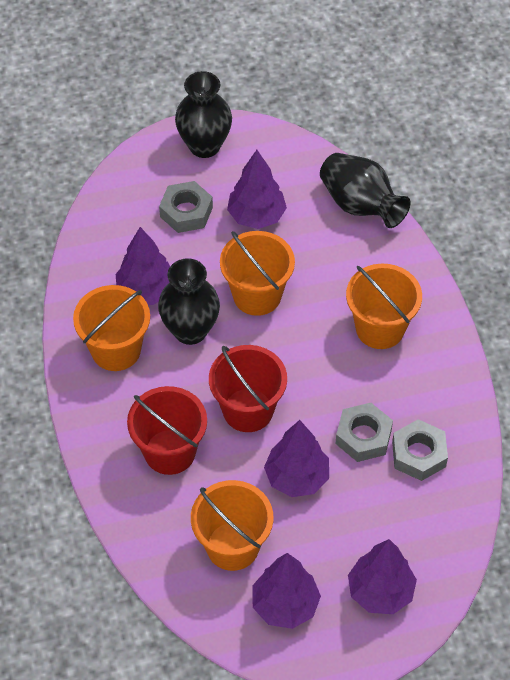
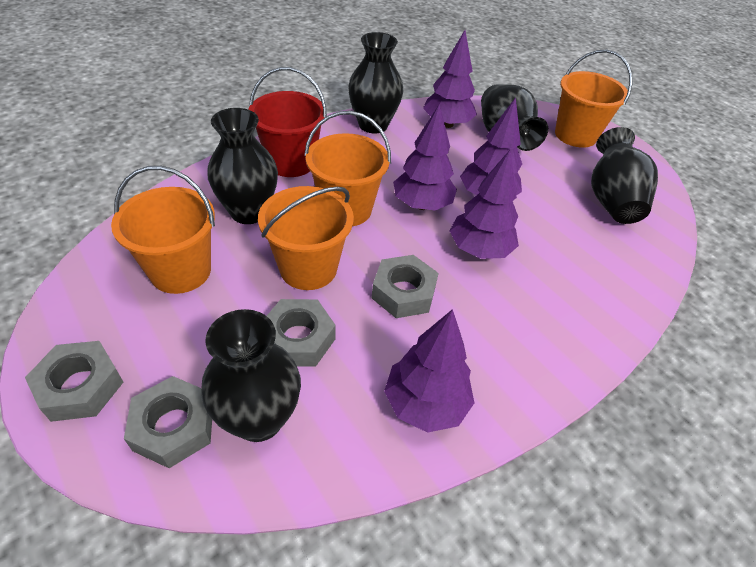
black vase: [158,258,220,345] [175,71,232,158] [320,153,411,228] = 3 -> [201,309,301,442] [207,108,278,224] [348,32,403,133] [481,84,548,151] [591,127,658,224] = 5
grey nut: [159,181,213,233] [336,403,393,462] [392,419,448,481] = 3 -> [25,341,123,422] [124,376,212,468] [267,299,336,366] [372,255,439,318] = 4
red bucket: [127,386,207,475] [209,345,287,432] = 2 -> [249,67,327,177] = 1

